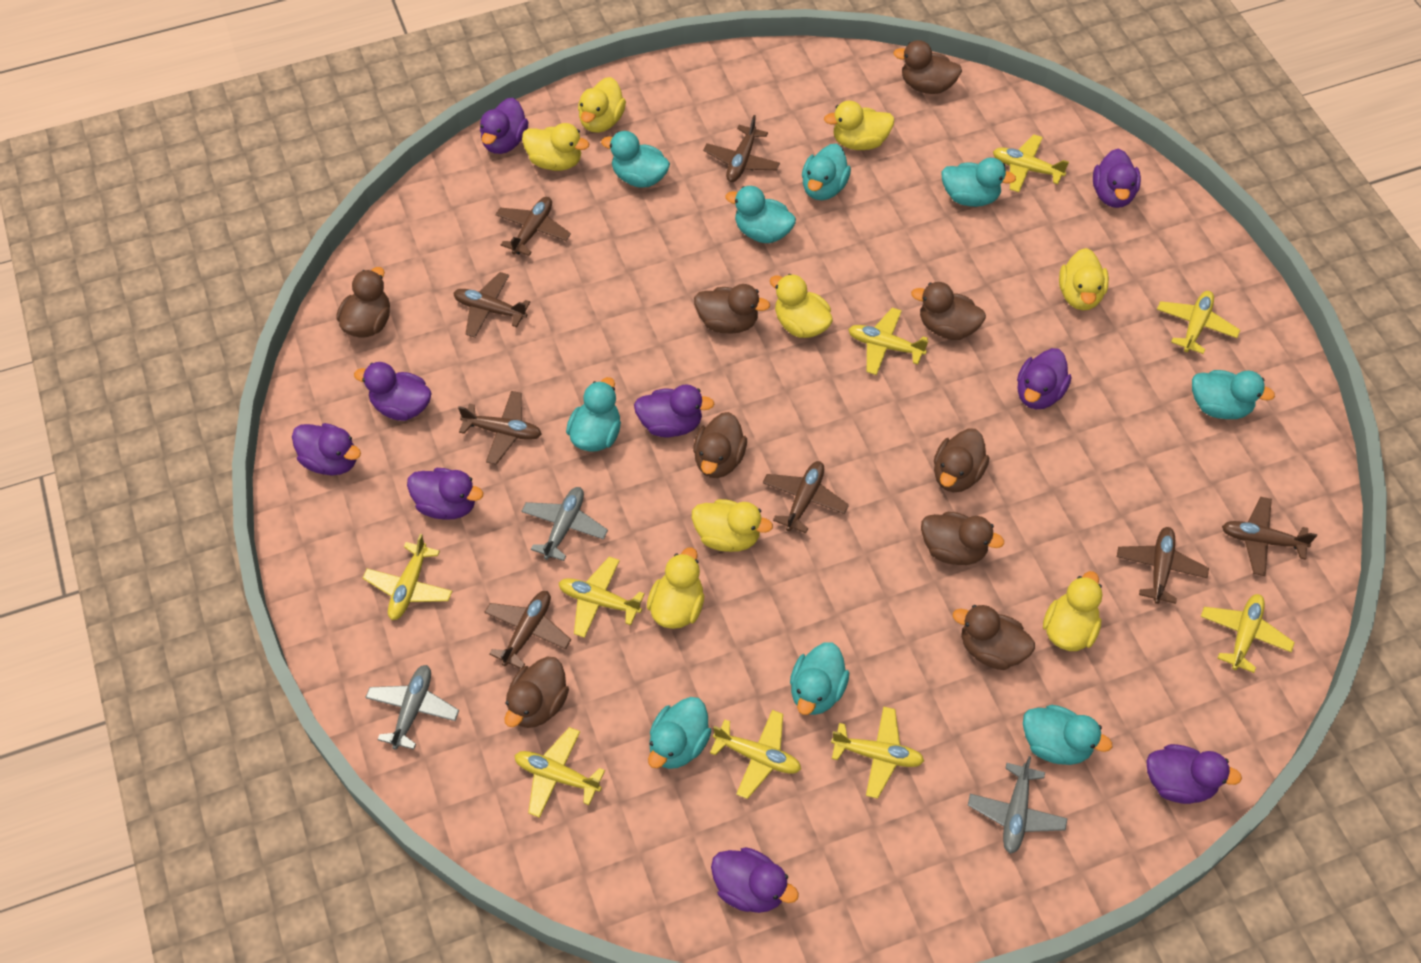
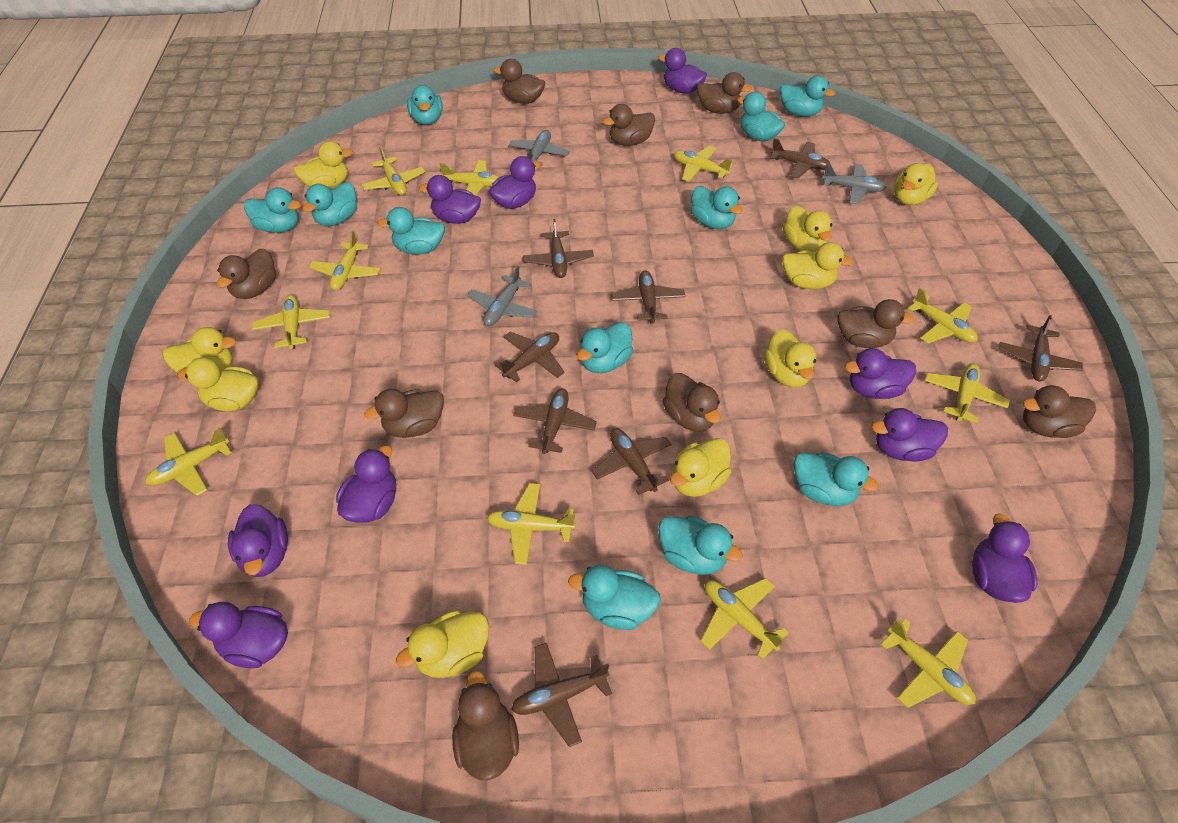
turquoise duck: [566,377,621,452] [601,131,670,188] [648,697,712,769] [725,186,796,243] [790,642,849,715] [802,144,851,200] [941,158,1016,207] [1023,705,1112,765] [1192,370,1275,419] = 9 -> [244,187,301,233] [303,182,357,226] [378,207,445,254] [407,84,443,125] [568,565,661,630] [577,322,633,373] [658,516,743,575] [691,186,743,229] [737,92,785,141] [780,76,835,117] [794,452,879,506] = 11
yellow duck: [522,123,589,171] [578,77,626,133] [647,548,704,629] [692,499,773,552] [770,274,833,338] [824,101,894,150] [1043,571,1102,651] [1059,248,1109,310] = 8 -> [163,327,236,375] [178,357,259,411] [294,141,353,189] [396,611,489,678] [670,438,731,497] [764,329,816,387] [782,242,853,289] [783,205,832,252] [894,163,938,205] = 9
yellow plane: [363,534,452,620] [514,727,605,818] [559,557,645,638] [710,710,801,799] [831,706,924,799] [848,308,928,375] [993,134,1069,192] [1157,291,1240,354] [1201,594,1295,673] = 9 -> [145,428,232,496] [252,295,330,349] [309,230,381,290] [362,147,426,195] [440,160,499,196] [487,483,576,565] [674,146,733,182] [700,578,789,660] [880,619,976,708] [908,288,977,343] [925,363,1010,423] = 11

